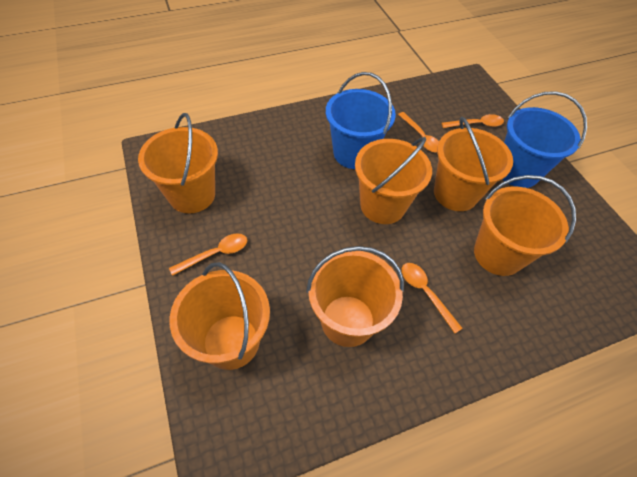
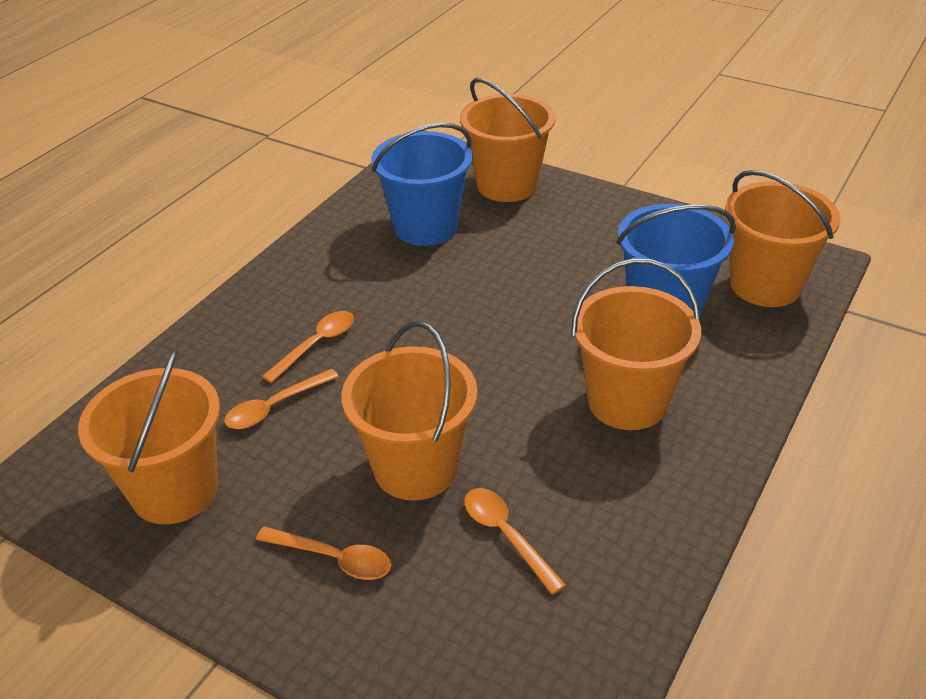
orange bucket: [138,113,218,213] [170,262,270,370] [306,246,404,347] [355,137,432,224] [434,117,513,211] [474,175,576,276] = 6 -> [78,347,220,525] [341,321,477,501] [460,78,556,202] [571,258,701,430] [725,170,840,307] = 5

